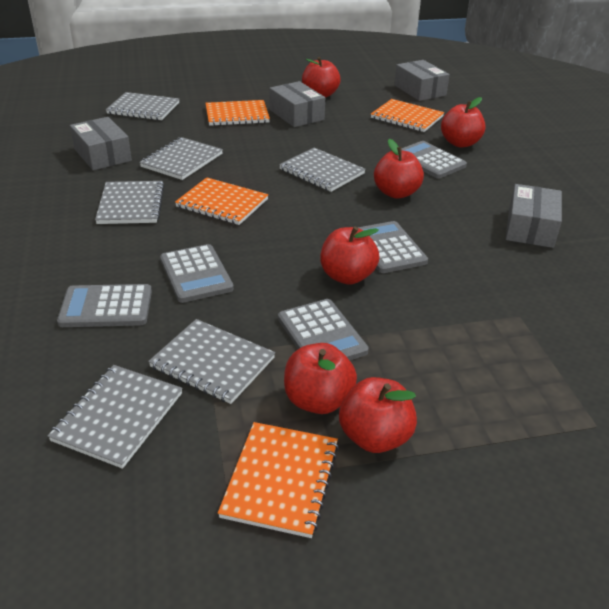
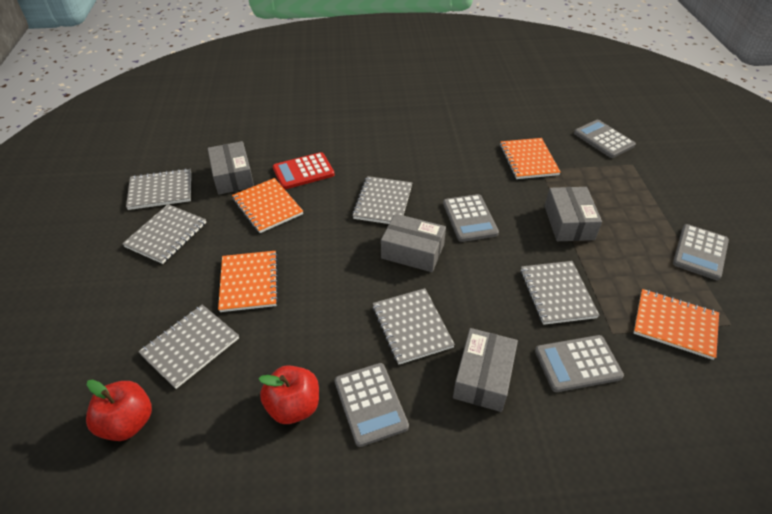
red apple: [284,343,357,414] [302,57,341,98] [320,226,379,285] [339,377,417,453] [374,139,424,199] [441,97,485,147] = 6 -> [86,379,152,441] [259,365,319,424] = 2
red calculator: none = 0 -> [273,152,335,189] = 1

